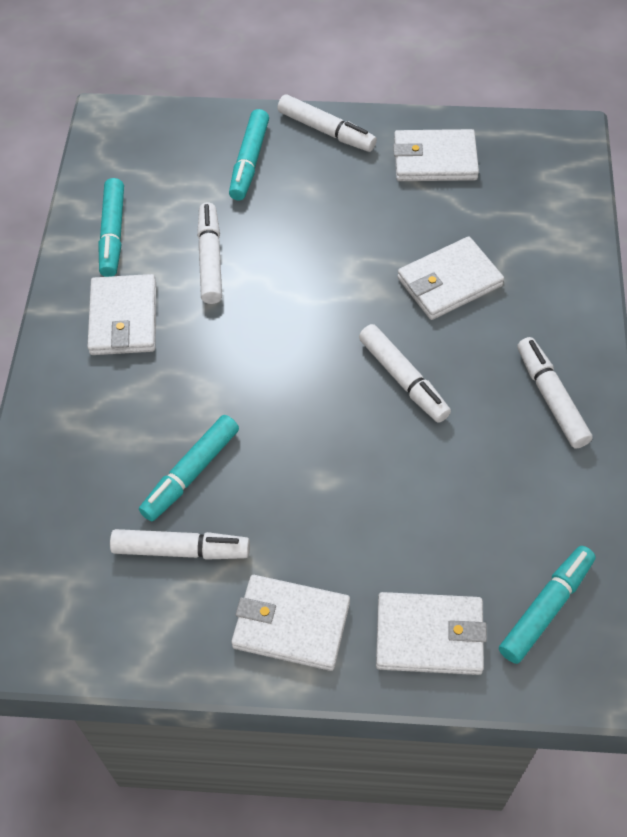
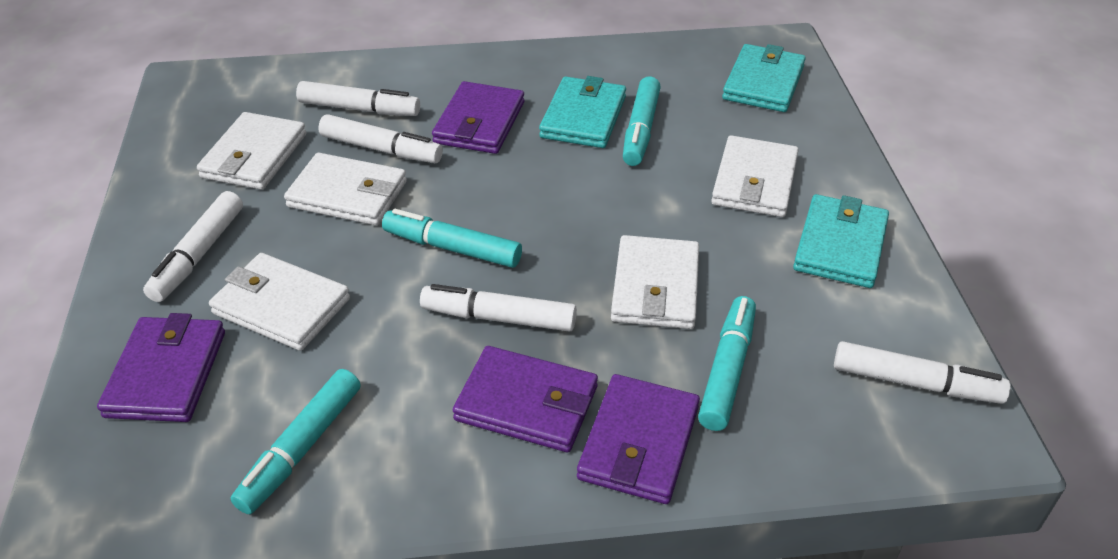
purple wallet: none = 0 -> [97,313,225,422] [432,81,525,154] [453,346,598,452] [577,374,700,504] = 4
turquoise wallet: none = 0 -> [539,76,626,148] [722,44,806,112] [793,194,889,288] = 3

